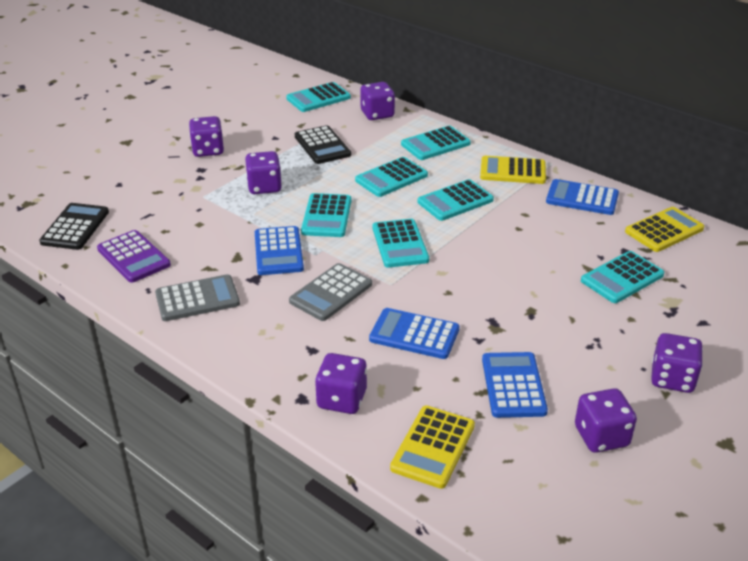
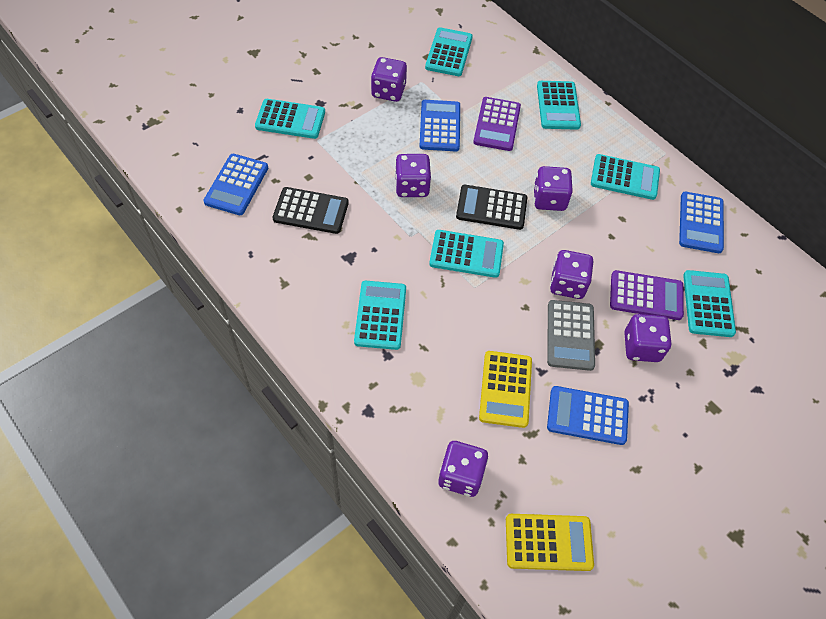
grey calculator: [155,274,240,321] [289,263,372,321] = 2 -> [547,300,595,371] = 1
purple calculator: [97,230,171,283] = 1 -> [473,97,521,151] [610,270,684,320] = 2
yellow calculator: [390,405,475,489] [480,156,546,184] [625,207,704,252] = 3 -> [479,351,532,428] [506,514,594,571] = 2

